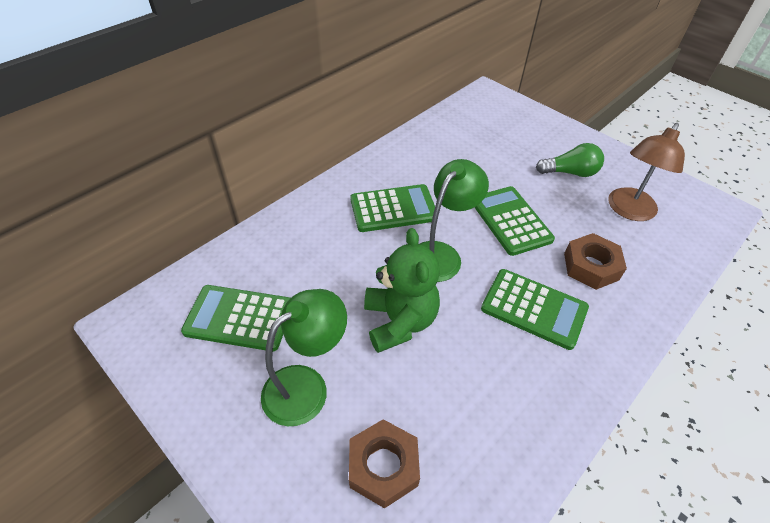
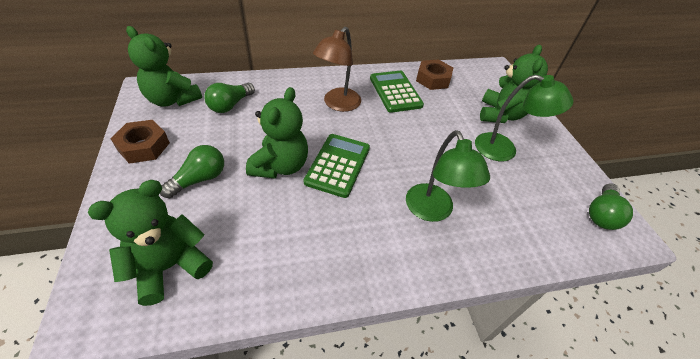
green calculator: [181,285,290,351] [350,184,435,232] [474,186,555,256] [481,269,589,350] = 4 -> [304,134,370,198] [370,71,424,113] = 2
green light bulb: [536,143,604,177] = 1 -> [160,145,224,198] [204,83,255,113] [589,183,633,230] = 3
green teddy bear: [364,228,440,353] = 1 -> [88,180,213,306] [126,26,202,107] [246,87,308,179] [480,45,548,123] = 4

